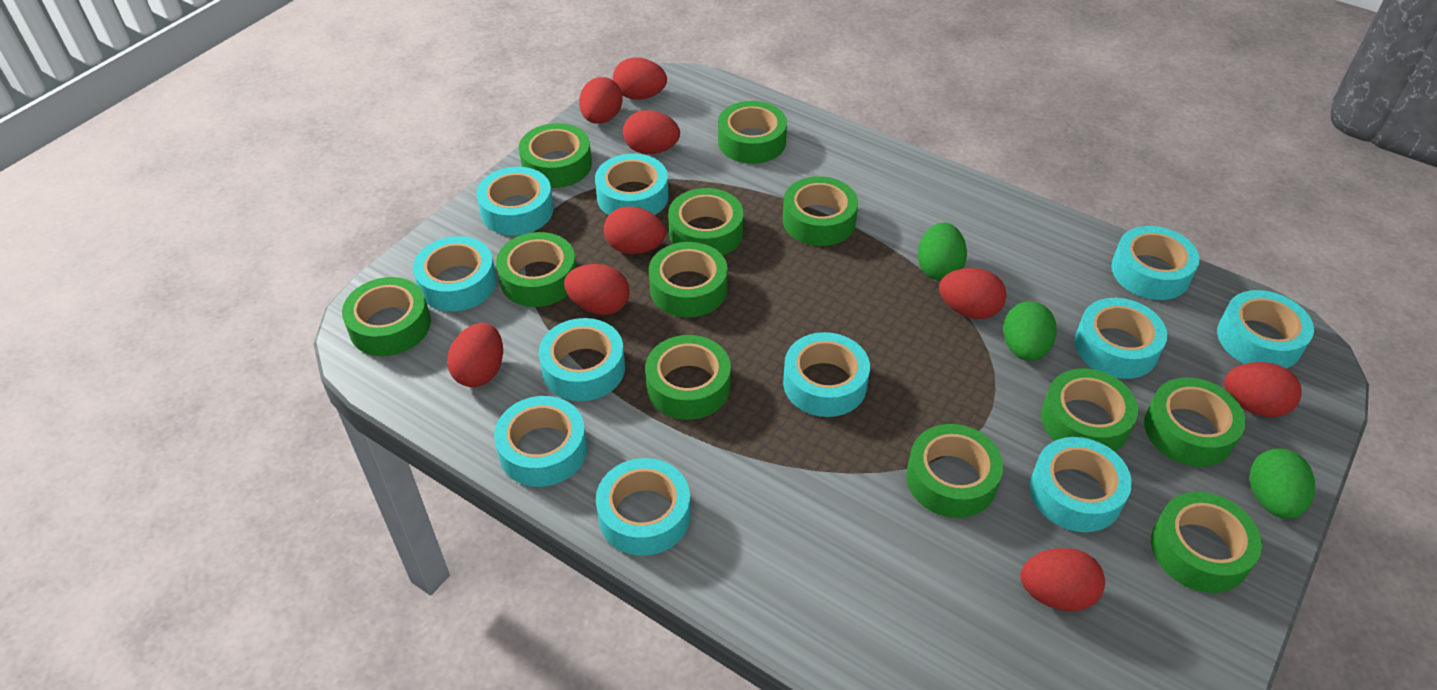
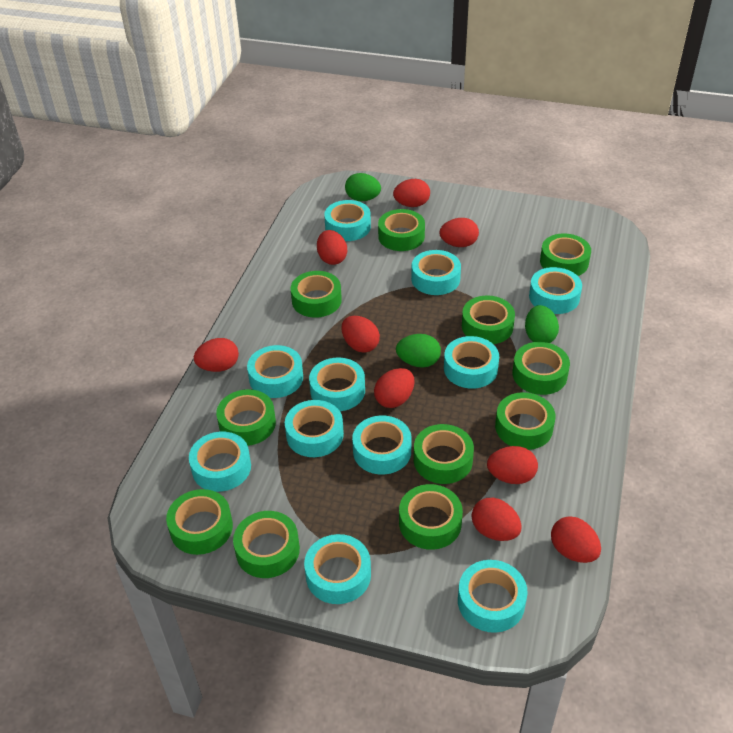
green tape: [342,277,431,356] [496,232,576,307] [519,123,592,188] [645,335,731,420] [649,242,728,317] [668,188,743,256] [718,101,787,164] [783,176,858,246] [906,424,1003,518] [1041,368,1138,452] [1144,377,1246,467] [1151,492,1262,593] = 12 -> [166,489,233,555] [216,389,276,446] [233,511,300,578] [291,271,342,318] [378,209,425,251] [399,484,463,550] [414,424,474,484] [462,295,515,344] [495,392,556,450] [513,342,570,395] [540,233,591,276] = 11

